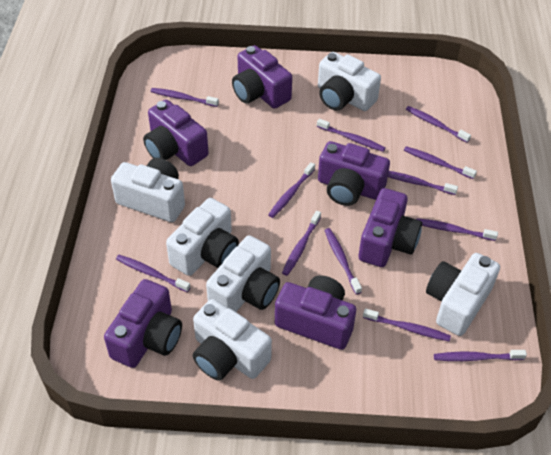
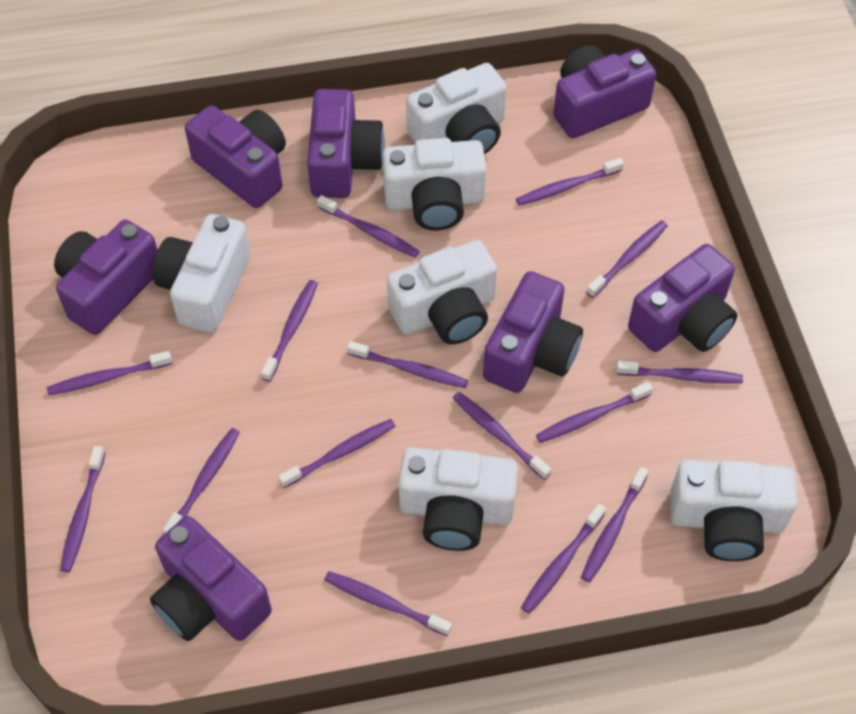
purple camera: [104,279,182,368] [143,100,208,166] [232,45,292,109] [275,275,356,350] [318,141,390,206] [358,188,422,267] = 6 -> [54,220,158,335] [150,516,272,641] [185,105,286,208] [307,89,385,198] [483,271,583,393] [554,45,656,138] [628,244,737,352] = 7
purple toothbrush: [116,255,191,292] [151,88,219,107] [268,162,315,218] [282,211,321,276] [317,118,386,152] [324,228,362,295] [363,308,451,342] [388,171,458,195] [404,146,477,179] [406,106,471,143] [416,218,498,241] [434,350,527,361] = 12 -> [47,351,172,395] [60,446,105,572] [163,428,240,534] [261,280,318,382] [278,419,395,488] [317,195,420,258] [324,571,452,636] [347,341,468,388] [453,392,551,480] [516,158,624,206] [521,504,606,614] [536,382,653,443] [581,467,648,582] [586,220,668,298] [617,361,743,383] = 15

